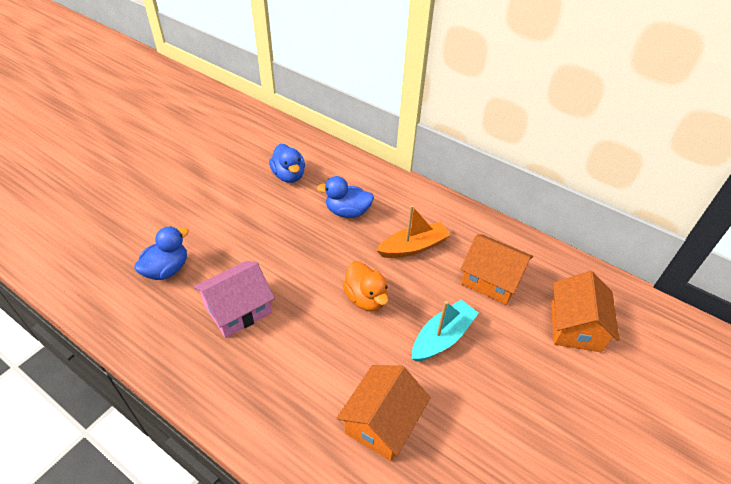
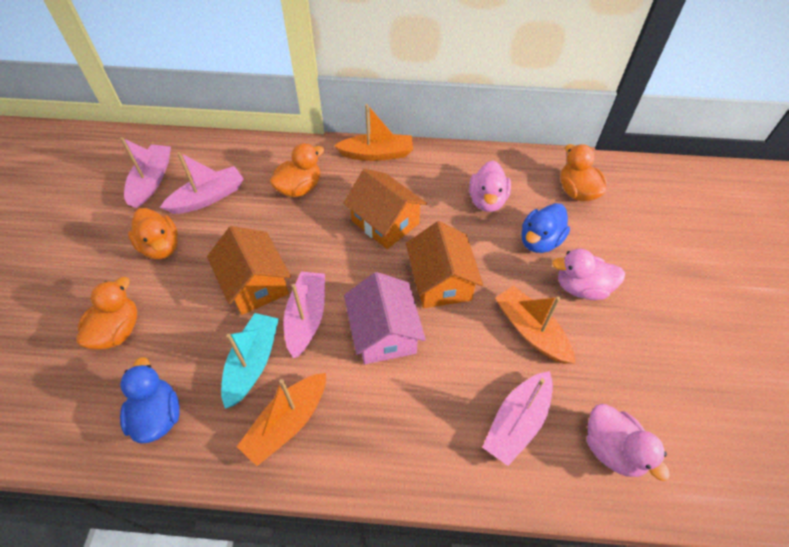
blue duck: [134,226,189,280] [269,144,305,183] [316,176,374,218] = 3 -> [120,357,180,443] [521,203,570,253] = 2
orange boat: [376,205,451,258] = 1 -> [237,373,326,466] [334,104,413,161] [495,286,575,364] = 3
orange duck: [342,261,388,312] = 1 -> [76,277,137,350] [128,208,178,259] [269,143,324,197] [560,144,607,201] = 4
pink boat: none = 0 -> [120,137,171,208] [160,152,244,214] [283,272,325,358] [482,371,553,466] = 4
pink duck: none = 0 -> [469,161,511,212] [552,249,625,300] [587,404,670,481] = 3

